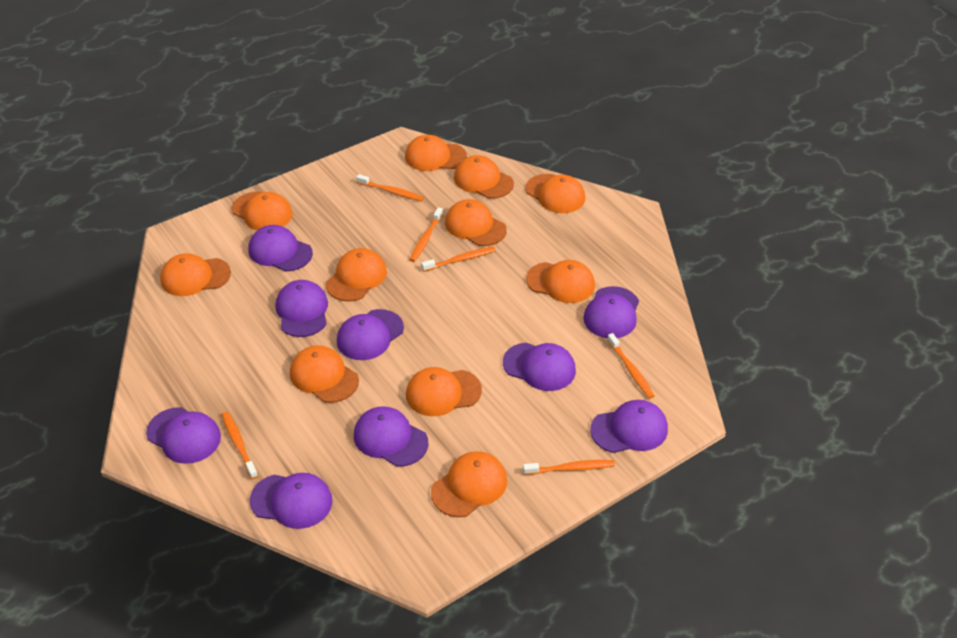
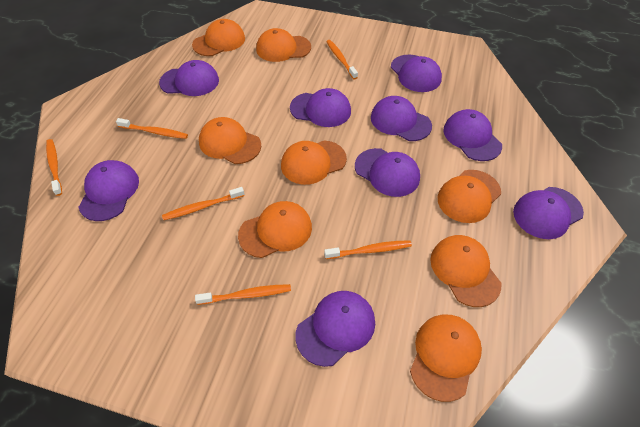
orange cap: [160,253,231,296] [232,192,293,230] [290,345,359,403] [326,248,387,301] [405,135,467,171] [406,367,482,416] [431,451,507,517] [445,199,507,246] [454,155,514,199] [526,174,585,213] [526,260,595,303] = 11 -> [192,19,245,56] [199,117,262,164] [238,201,312,258] [256,28,311,62] [281,140,347,185] [410,315,482,402] [430,235,501,307] [438,170,501,223] = 8

